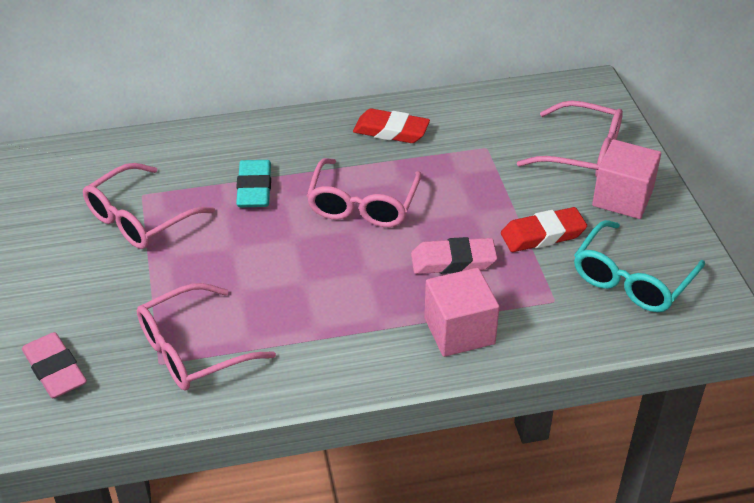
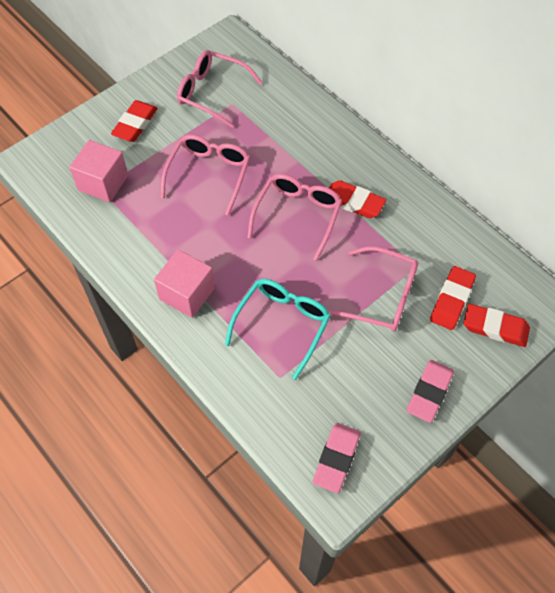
red eraser: [353,109,430,143] [501,207,587,252] = 2 -> [111,100,158,142] [329,180,386,218] [430,266,476,330] [464,304,530,347] = 4
turquoise eraser: [236,160,271,207] = 1 -> none = 0

